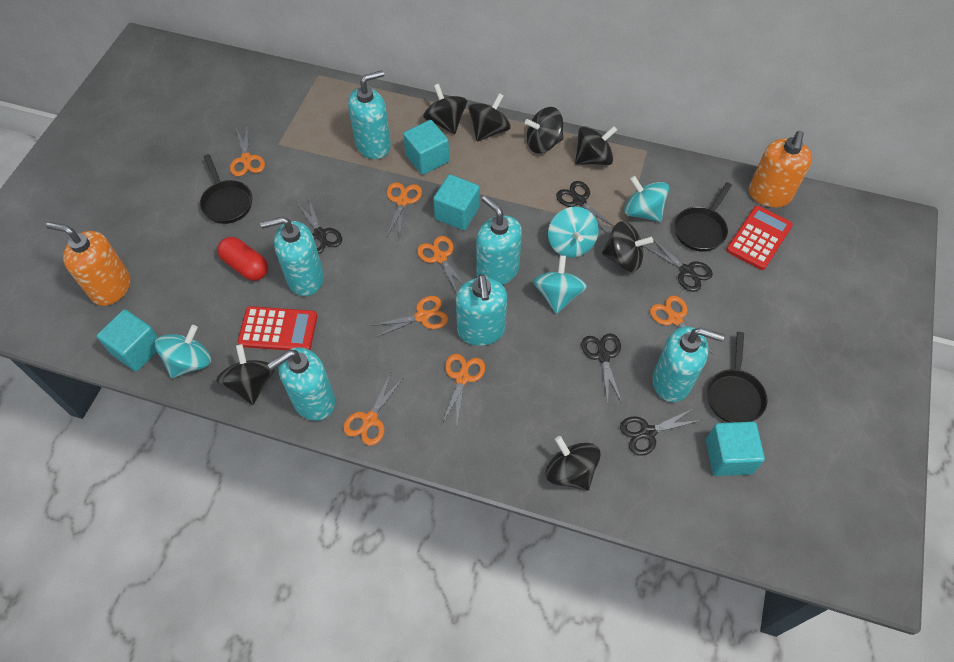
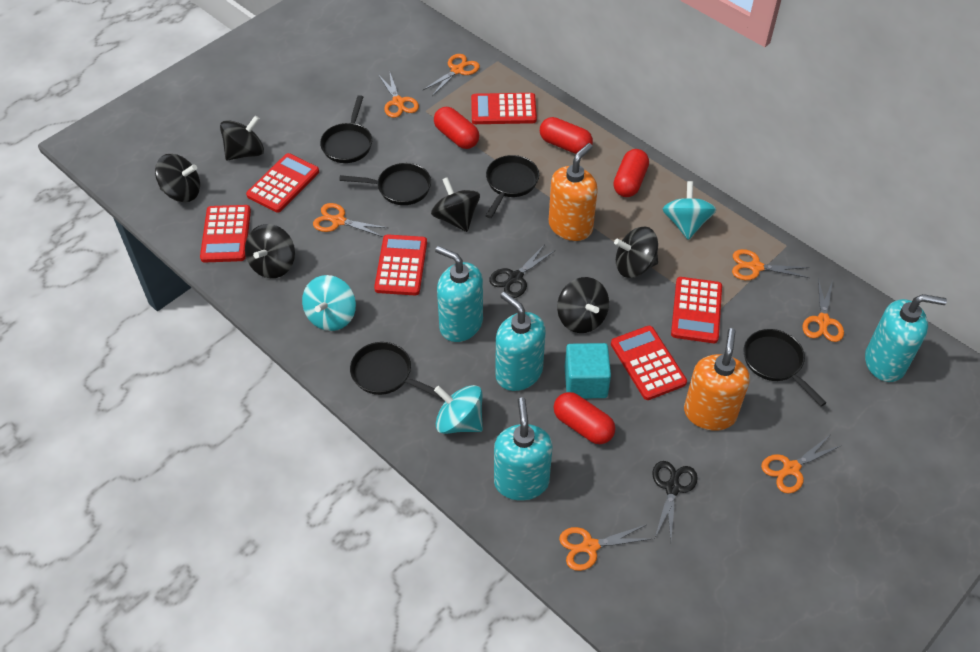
black pan: [200,154,252,224] [674,182,732,252] [707,332,768,423] = 3 -> [320,95,372,163] [339,163,431,205] [350,342,442,399] [486,155,539,218] [743,329,827,406] = 5
black scissors: [298,197,342,254] [556,181,614,234] [581,333,622,404] [620,408,702,456] [643,239,713,292] = 5 -> [489,244,556,298] [653,461,698,540] = 2
black spinning top: [216,344,274,405] [423,84,467,134] [468,93,511,141] [525,107,563,154] [546,436,601,491] [575,126,617,165] [602,221,653,272] = 7 -> [155,154,200,202] [220,115,264,161] [245,224,295,278] [431,177,480,232] [557,277,609,333] [614,227,658,278] = 6
red calculator: [238,306,317,350] [726,206,793,270] = 2 -> [200,205,251,262] [246,153,319,213] [374,235,427,295] [471,93,537,124] [611,326,687,400] [671,277,722,343] = 6
red capsule: [217,237,268,281] = 1 -> [434,107,479,149] [540,117,593,154] [554,392,615,444] [613,149,649,197] = 4
turquoise cube: [97,309,159,371] [403,120,449,175] [433,174,480,230] [706,422,765,476] = 4 -> [565,343,611,399] = 1
turquoise soap dispenser: [260,217,324,296] [268,347,335,421] [348,70,391,159] [456,274,507,346] [476,195,522,285] [653,326,724,402] = 6 -> [435,246,483,342] [494,397,553,500] [495,292,546,391] [865,294,947,382] = 4
turquoise spinning top: [155,325,211,378] [533,255,587,314] [548,207,599,258] [624,176,669,222] = 4 -> [302,275,356,331] [434,385,483,434] [663,181,717,240] = 3

